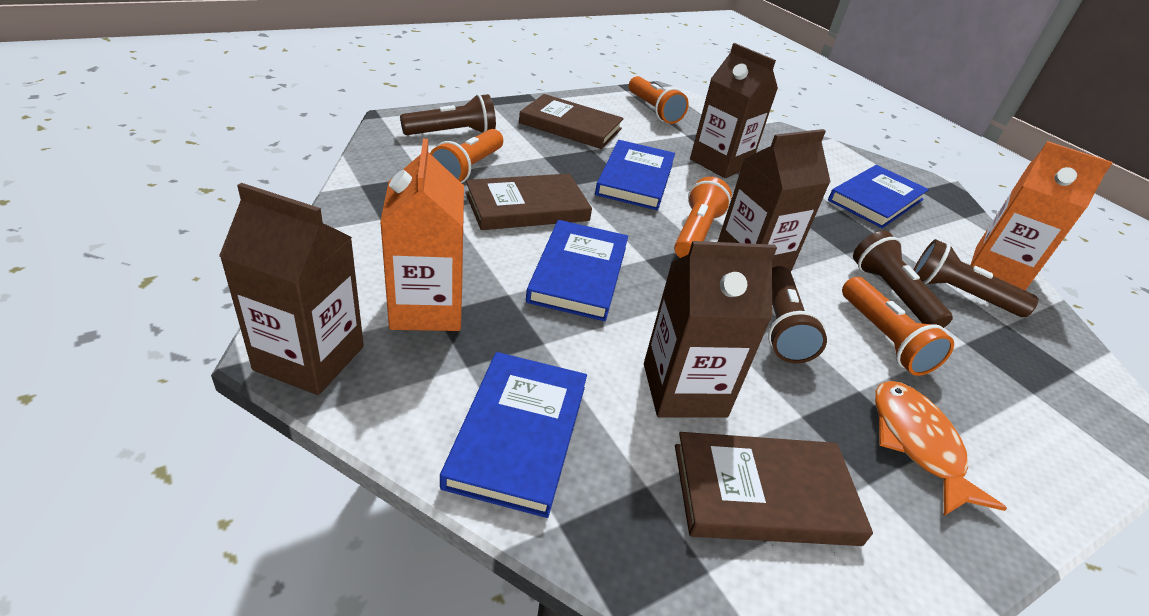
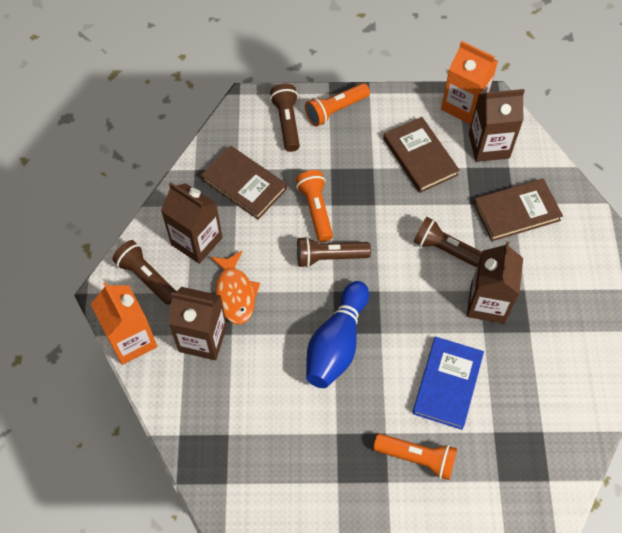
blue book: [440,352,587,518] [526,220,628,321] [595,140,675,210] [828,165,929,228] = 4 -> [412,337,484,430] = 1
blue bowling pin: none = 0 -> [306,281,369,388] = 1
orange flashlight: [430,129,503,183] [629,76,689,124] [674,177,732,258] [842,277,954,376] = 4 -> [296,170,333,242] [305,83,370,127] [373,434,457,480] = 3

